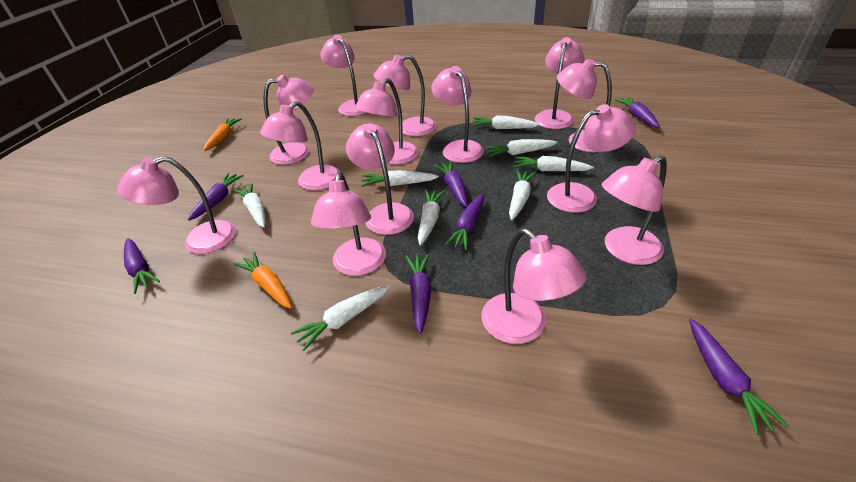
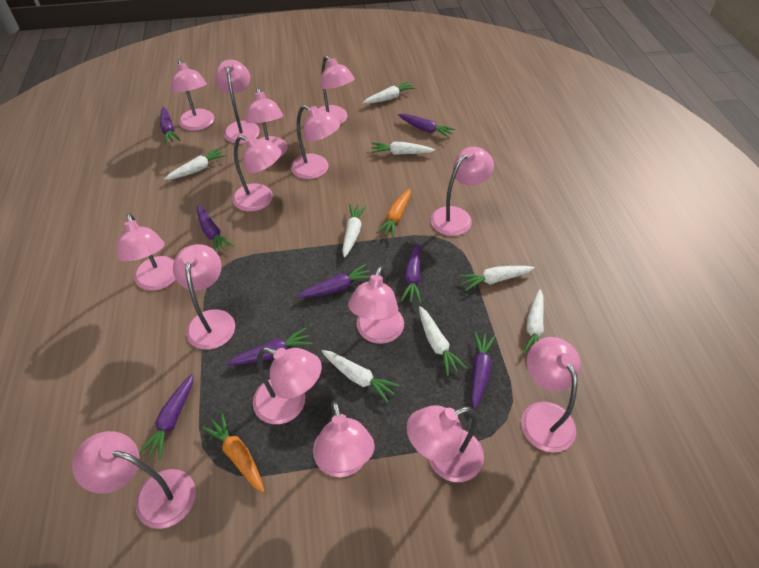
pink lamp: [117,156,236,254] [260,101,341,190] [263,75,314,165] [311,173,386,276] [320,35,367,116] [346,123,414,235] [355,78,419,165] [373,55,436,136] [431,66,484,163] [482,228,587,344] [535,37,584,129] [547,104,636,213] [557,58,612,152] [602,155,667,265] = 14 -> [72,431,196,529] [116,213,176,291] [171,59,214,131] [173,244,235,350] [215,59,260,144] [232,135,282,212] [246,88,288,157] [253,347,322,424] [291,105,340,179] [313,401,375,477] [318,55,355,124] [348,266,404,344] [406,405,484,482] [430,147,494,236] [521,337,581,452] = 15
purple carrot: [124,238,160,294] [188,173,244,221] [405,253,431,334] [434,161,467,207] [445,193,484,250] [614,96,660,128] [689,319,789,435] = 7 -> [139,374,194,460] [160,107,180,145] [197,205,233,253] [226,327,313,365] [297,264,370,298] [398,114,455,138] [401,243,421,303] [471,332,495,409] = 8

